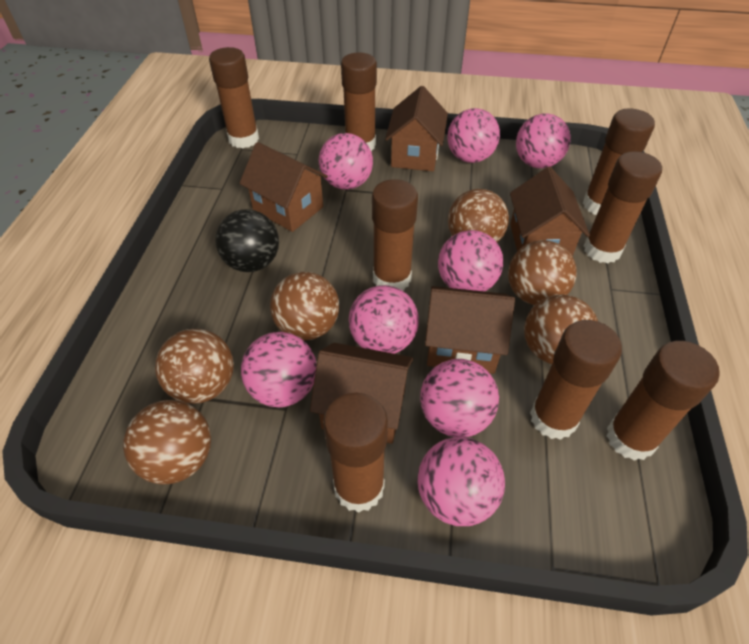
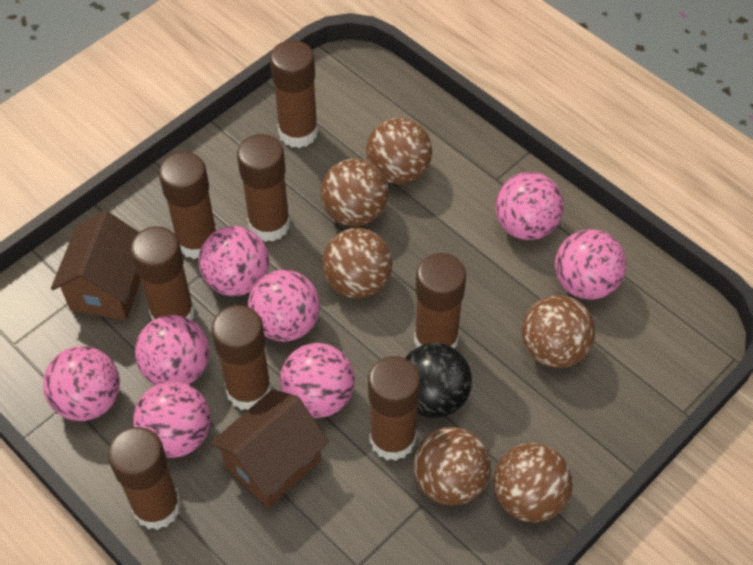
brown house: [239,142,328,232] [310,343,413,444] [385,86,448,171] [425,286,515,374] [510,167,590,257] = 5 -> [51,211,141,321] [210,389,329,508] = 2

